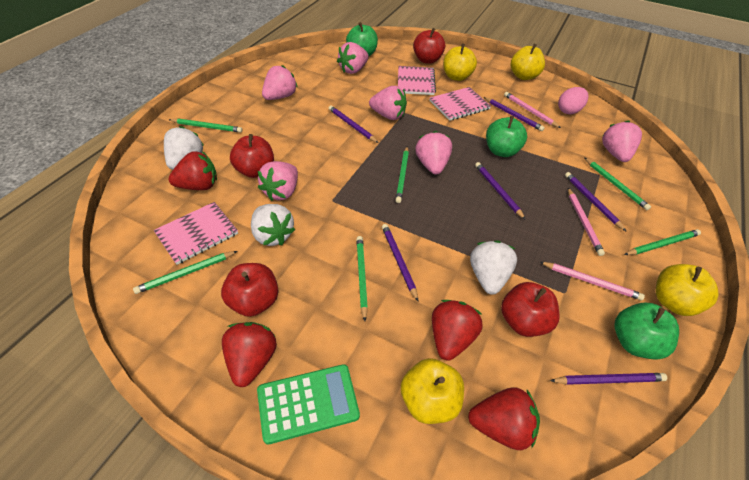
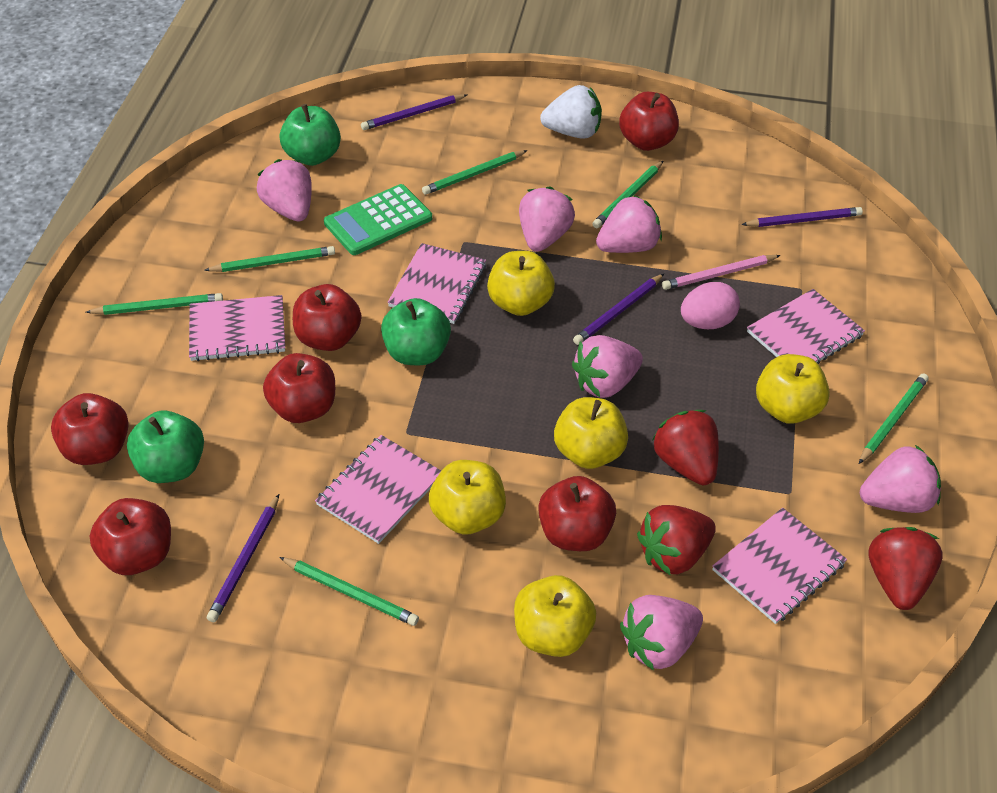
pink notebook: [154,202,238,265] [398,66,436,95] [430,87,491,121] = 3 -> [189,295,285,361] [315,435,441,544] [388,243,486,324] [712,508,847,624] [747,289,865,364] = 5
pink pencil: [504,92,561,128] [540,262,645,300] [568,188,605,256] = 3 -> [662,255,781,290] = 1
purple pencil: [329,106,378,143] [382,224,418,301] [475,162,526,220] [484,97,545,131] [550,373,667,385] [565,172,627,232] = 6 -> [207,494,279,622] [361,94,467,130] [573,274,664,345] [741,207,863,227] = 4
red apple: [221,263,279,317] [230,134,274,178] [413,28,445,64] [501,282,560,337] = 4 -> [51,393,129,465] [90,498,171,575] [263,353,335,423] [293,284,361,351] [538,476,616,551] [619,92,679,151] = 6
red strawberry: [169,151,217,190] [222,322,277,387] [432,300,483,361] [468,387,540,450] = 4 -> [637,505,716,575] [652,410,719,485] [868,527,943,610] = 3
white strawberry: [164,126,204,170] [251,204,295,246] [470,241,517,295] = 3 -> [540,85,602,139] = 1
yellow apple: [401,358,464,424] [443,44,477,81] [511,43,545,80] [656,264,719,316] = 4 -> [429,460,506,535] [487,251,555,316] [514,575,596,657] [554,397,628,469] [756,354,830,424] = 5

